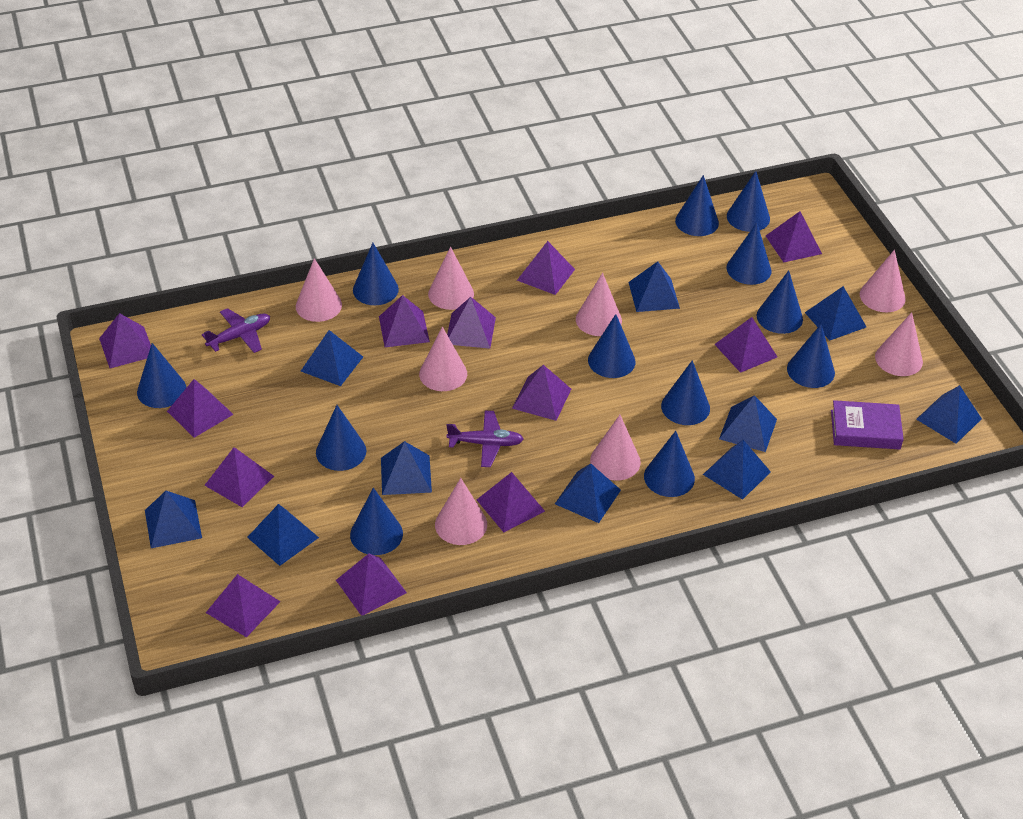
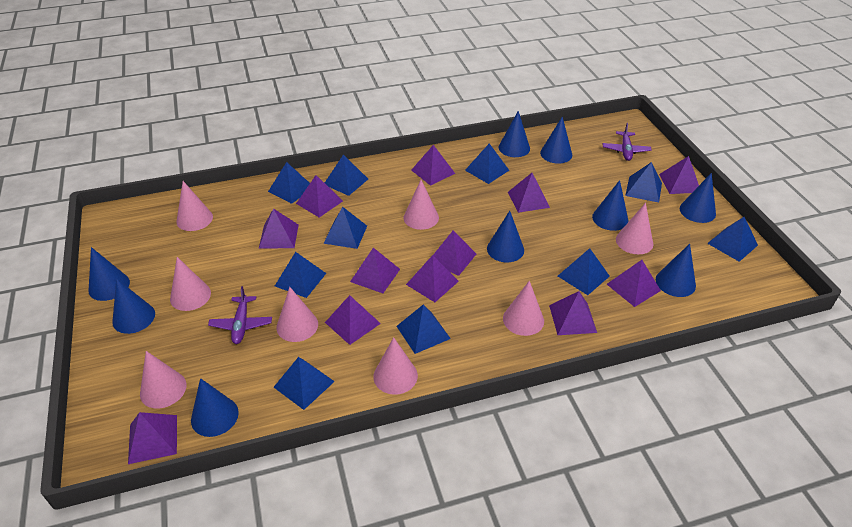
blue cone: [137,343,186,408] [316,405,366,471] [350,488,403,555] [353,243,399,305] [588,314,636,378] [644,431,695,497] [661,360,710,425] [675,175,719,236] [727,171,770,232] [727,223,771,285] [757,271,803,334] [787,324,835,388] = 12 -> [88,247,130,301] [112,279,155,334] [191,378,239,437] [487,211,524,262] [498,111,530,157] [540,117,572,164] [592,180,628,231] [656,244,696,297] [680,173,716,223] = 9
purple book: [831,400,904,449] = 1 -> none = 0

